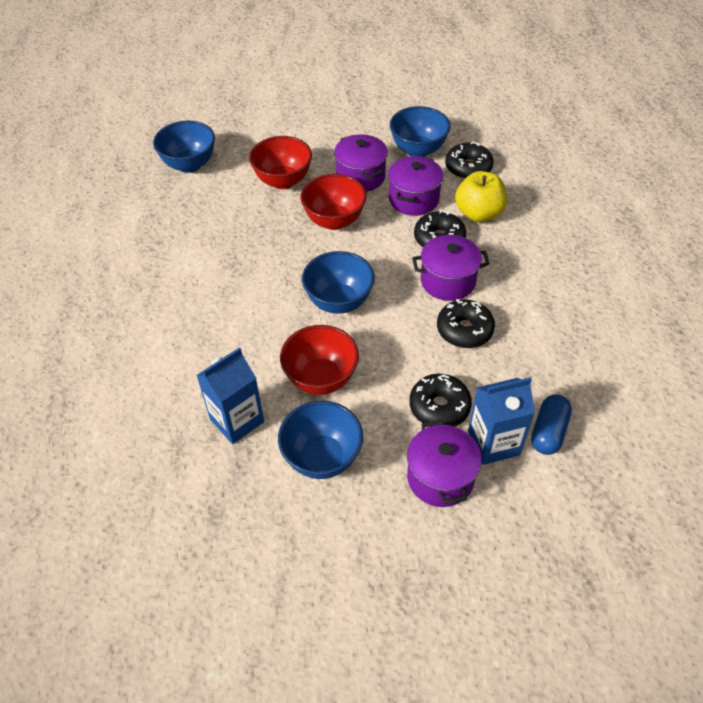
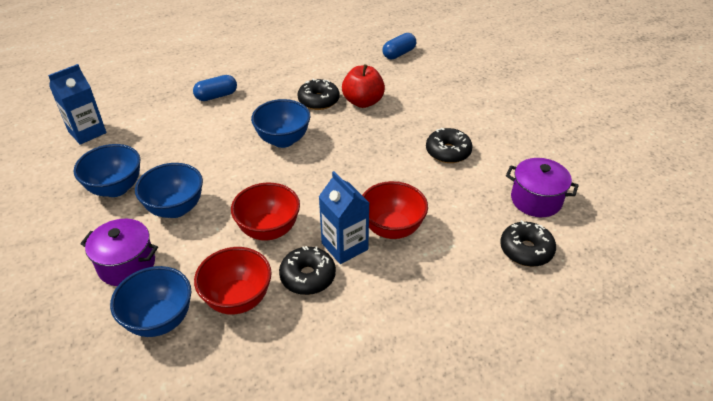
blue capsule: [531,394,572,455] = 1 -> [193,75,237,101] [382,33,416,59] = 2
purple pot: [334,135,388,192] [388,156,443,216] [407,420,481,507] [412,235,490,301] = 4 -> [80,219,158,286] [506,158,579,217] = 2
red apple: none = 0 -> [342,64,385,108] = 1
yellow apple: [455,171,507,222] = 1 -> none = 0

